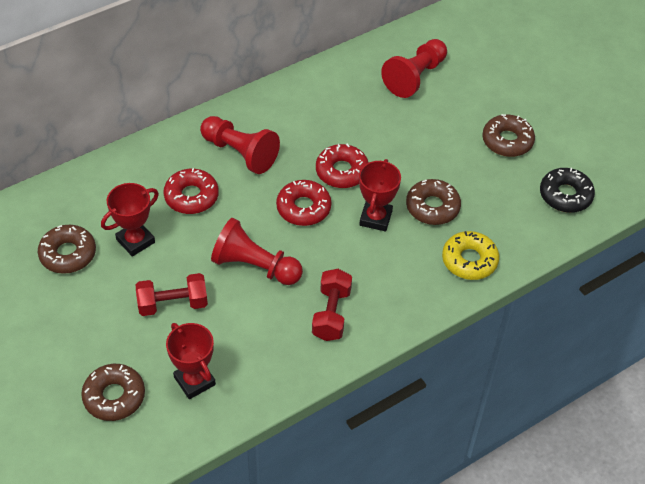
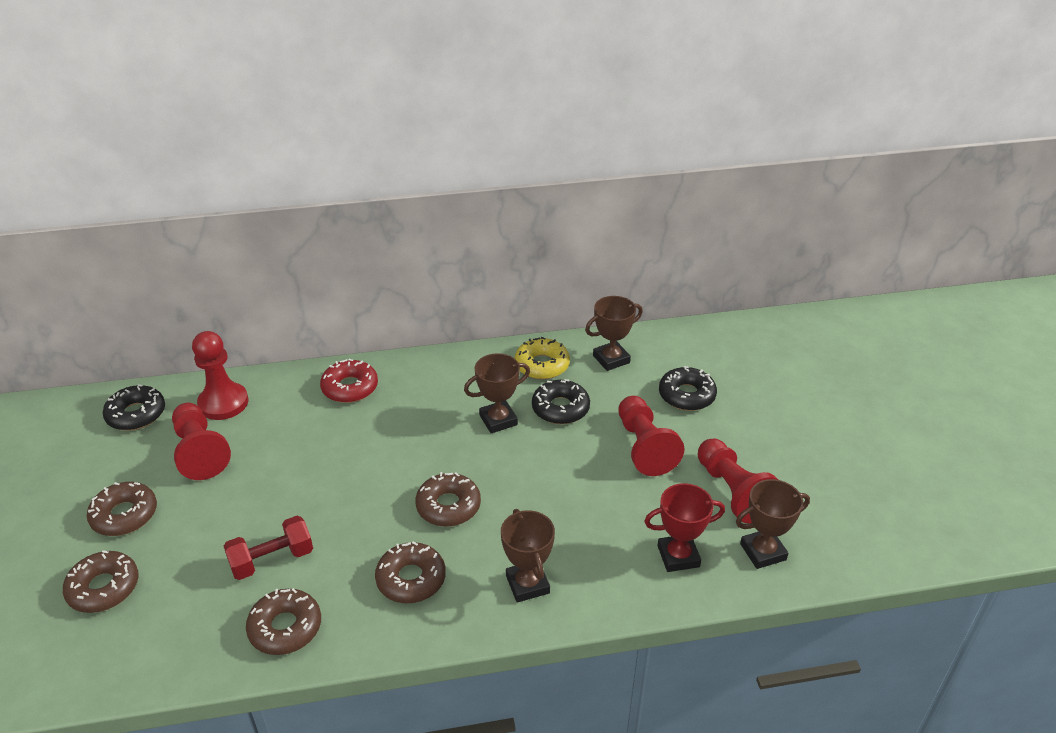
black donut: [540,168,595,213] = 1 -> [103,384,165,430] [532,379,590,424] [659,366,717,411] = 3
brown donut: [38,225,96,274] [81,364,145,421] [406,179,461,225] [482,114,535,157] = 4 -> [63,550,139,613] [87,482,157,536] [246,588,321,655] [375,541,446,603] [415,472,481,527] = 5
brown trophy: none = 0 -> [464,353,530,433] [501,509,555,603] [585,296,643,371] [736,479,810,569] = 4
red donut: [164,168,219,214] [276,180,331,226] [316,144,369,188] = 3 -> [320,359,378,403] = 1
red dumbbell: [136,273,208,316] [312,269,352,341] = 2 -> [224,516,313,580] = 1
red pawn: [200,116,280,174] [211,218,303,285] [381,39,447,98] = 3 -> [172,403,231,480] [192,331,248,420] [618,396,685,476] [698,438,778,523] = 4
red trophy: [101,183,159,257] [166,323,216,399] [359,159,401,231] = 3 -> [644,483,725,572] = 1

